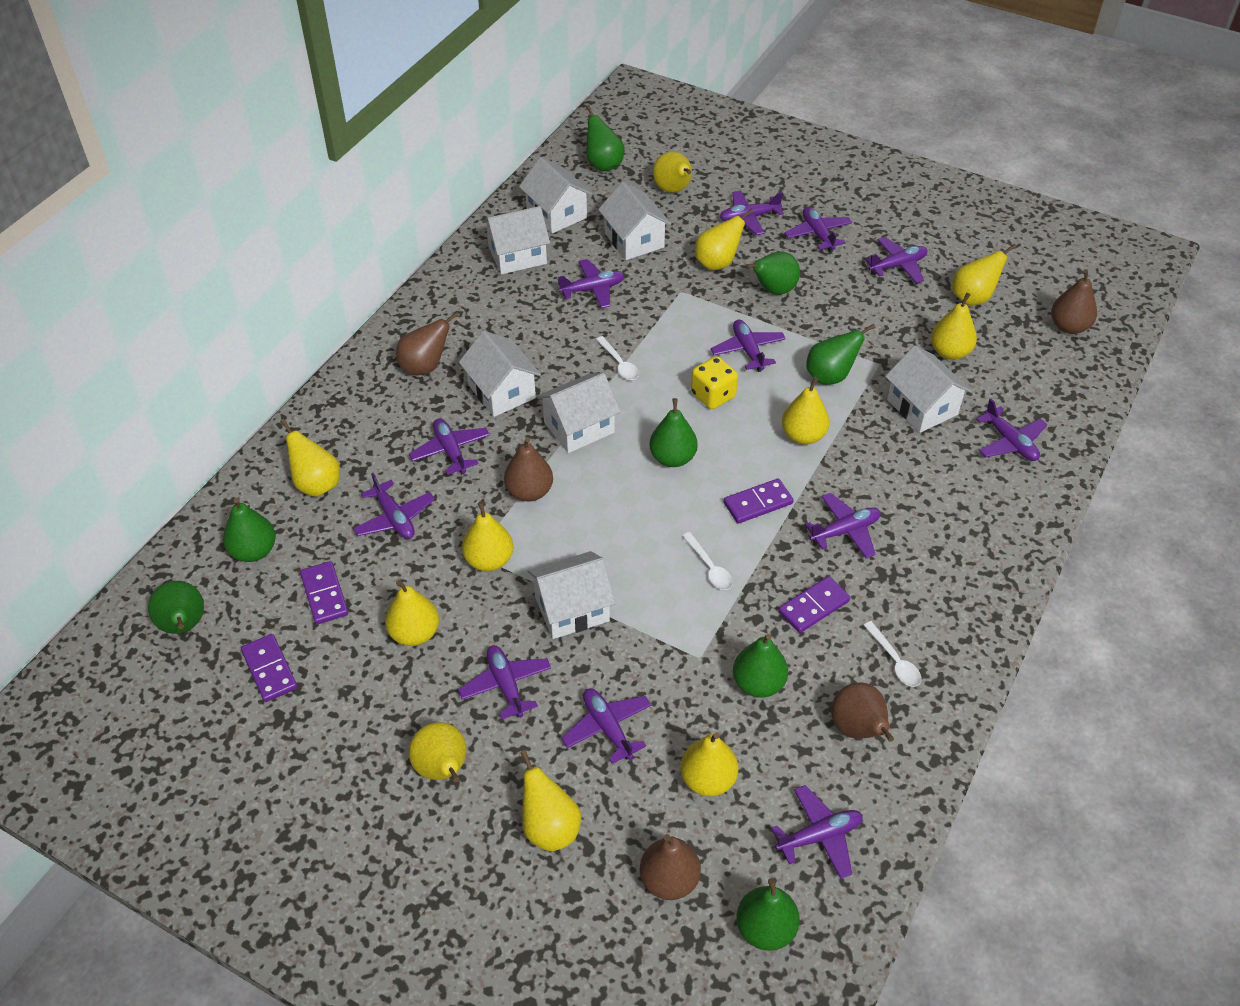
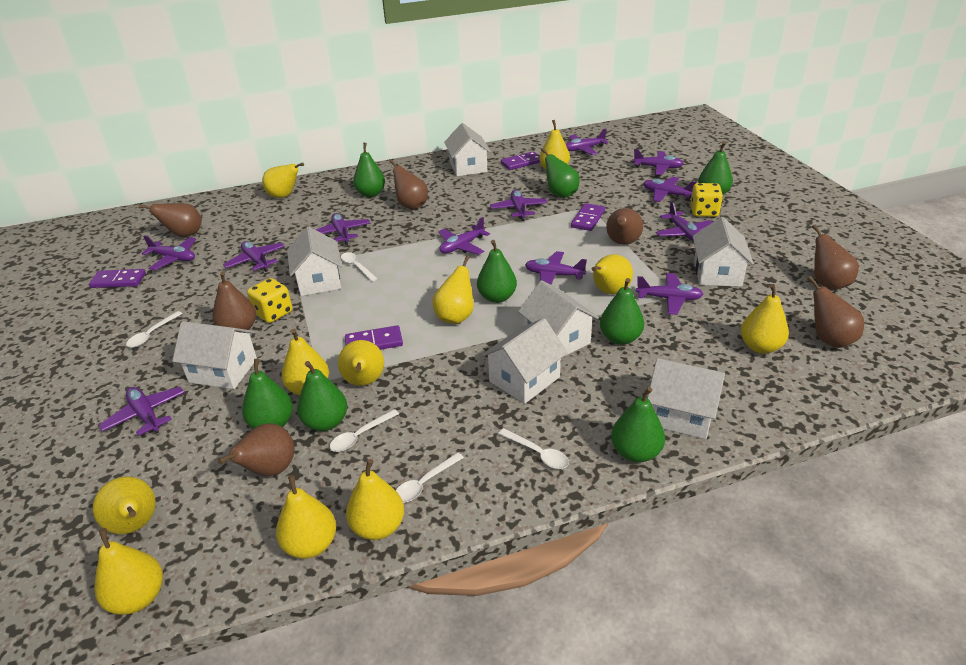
brown pear: [396,312,459,375] [504,437,553,502] [640,834,701,900] [831,683,894,742] [1051,269,1097,334] = 5 -> [138,203,202,237] [212,271,256,333] [218,423,294,476] [389,159,428,210] [606,208,643,245] [807,276,864,348] [812,225,859,290] = 7
white spoon: [596,336,639,380] [682,532,733,590] [864,621,921,687] = 3 -> [126,311,183,348] [330,409,399,452] [341,252,378,282] [396,452,464,503] [498,428,569,469] = 5
yellow dice: [691,356,738,409] = 1 -> [247,278,292,323] [690,183,723,217] = 2

